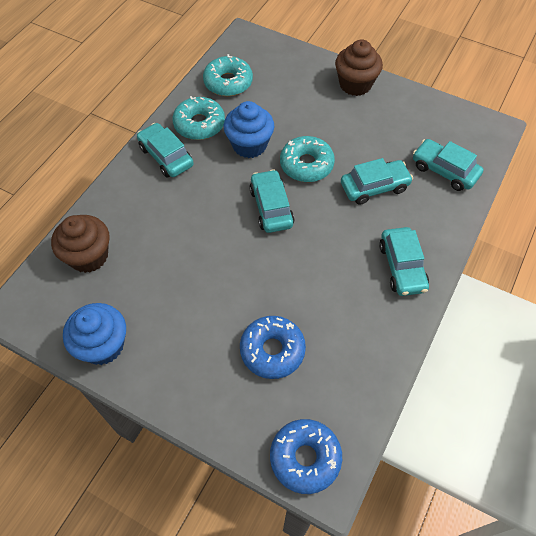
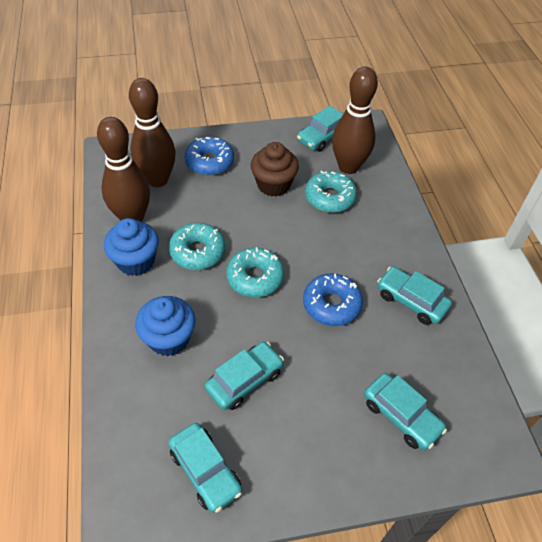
brown bowling pin: none = 0 -> [97,117,150,222] [129,78,176,187] [332,67,378,174] = 3
brown cupcake: [51,215,110,273] [335,39,383,96] = 2 -> [251,142,299,197] = 1

